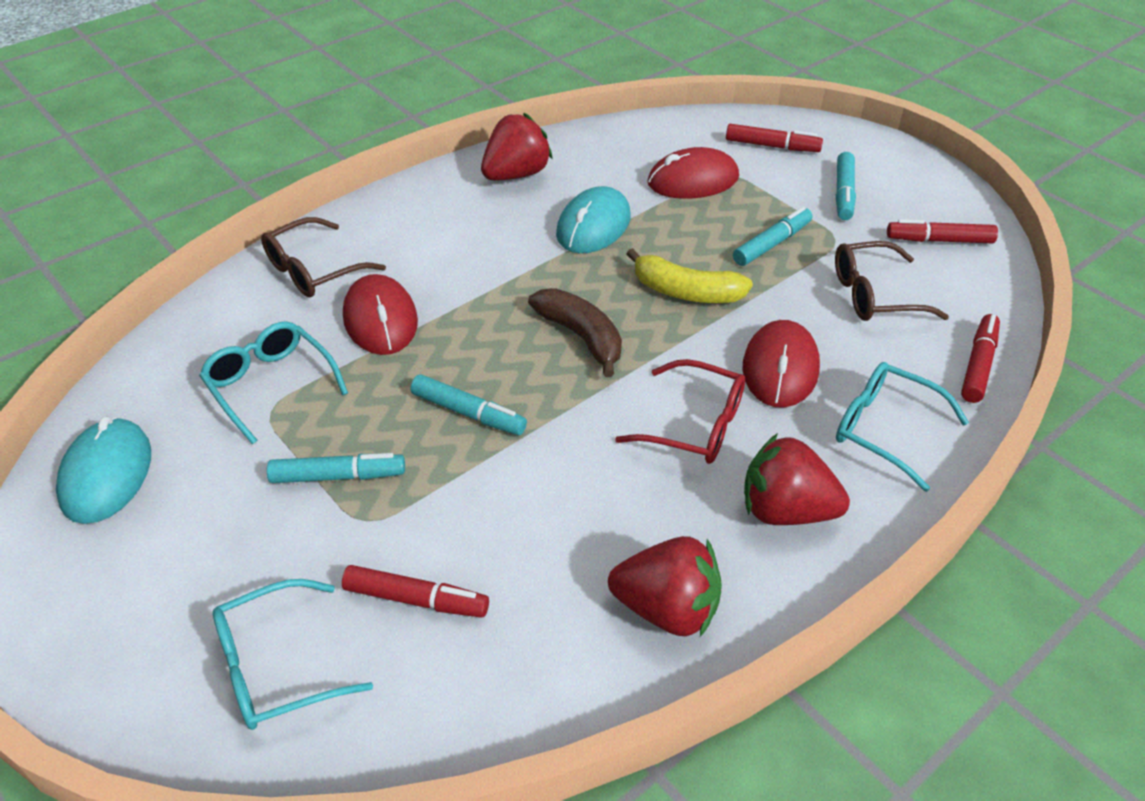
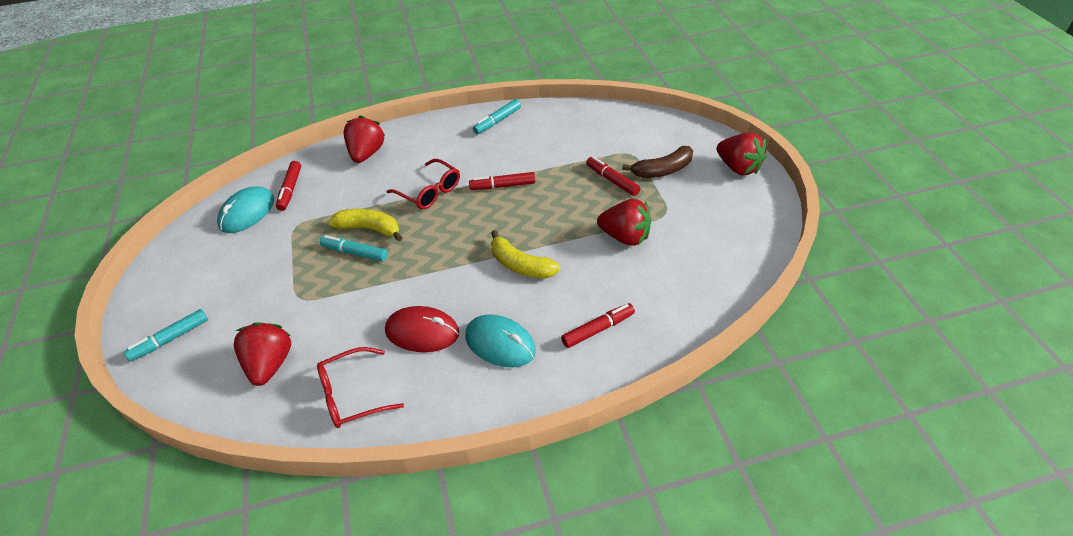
brown glasses: [261,217,386,297] [835,241,949,321] = 2 -> none = 0
red glasses: [615,359,745,464] = 1 -> [317,347,404,428] [387,159,460,210] = 2
red mouse: [343,274,418,355] [647,147,739,199] [742,320,820,408] = 3 -> [385,306,459,352] = 1
red strawberry: [481,113,553,180] [608,536,722,637] [744,433,850,525] = 3 -> [234,322,291,386] [344,116,385,163] [597,199,651,246] [717,133,766,175] = 4
turquoise glasses: [199,321,348,444] [213,579,373,730] [836,362,969,492] = 3 -> none = 0
turquoise marker: [267,453,405,483] [411,374,527,435] [733,207,812,266] [836,152,856,220] = 4 -> [124,309,208,361] [320,235,388,262] [473,99,521,134] = 3
yellow banana: [627,248,753,303] = 1 -> [328,209,403,241] [491,230,560,279] = 2

